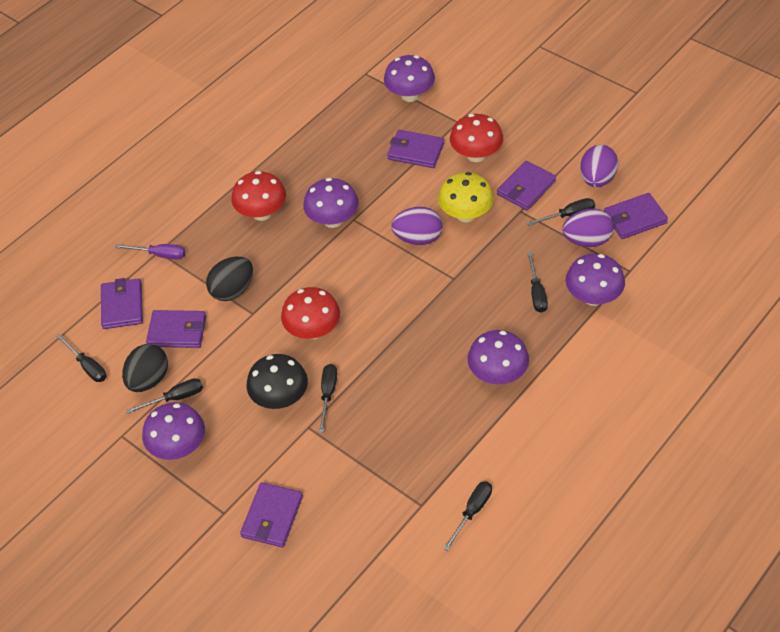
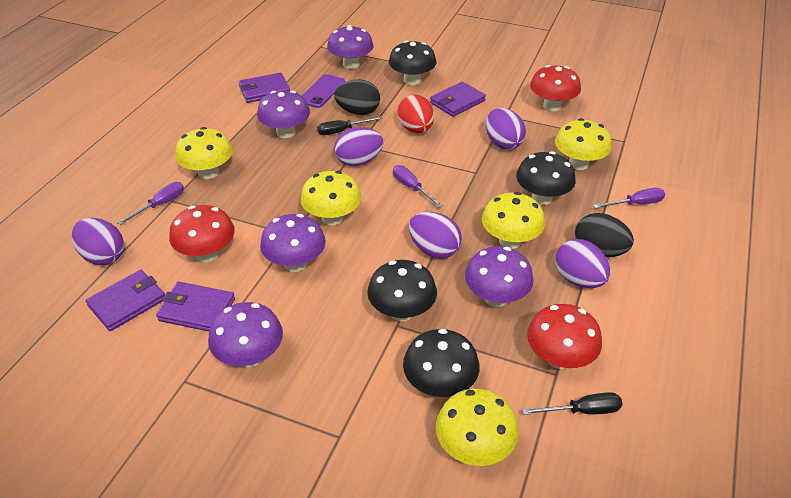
black mushroom: [246,354,308,409] = 1 -> [367,260,437,321] [389,41,436,85] [403,329,480,397] [516,151,576,205] = 4
black screwdriver: [56,334,106,382] [126,378,203,414] [319,364,337,433] [443,481,492,551] [527,198,595,226] [527,252,548,313] = 6 -> [317,116,383,135] [522,392,622,415] = 2
purple egg: [391,207,442,245] [562,208,614,247] [580,145,618,187] = 3 -> [72,218,124,265] [334,127,384,166] [409,212,462,259] [486,108,526,150] [556,239,611,288] = 5
purple phone: none = 0 -> [302,74,345,108] = 1
purple screwdriver: [115,244,185,259] = 1 -> [117,182,184,225] [393,165,443,208] [593,188,665,208] = 3
purple wallet: [101,278,143,329] [146,310,206,348] [240,482,303,547] [387,130,444,168] [497,160,556,210] [604,193,668,239] = 6 -> [86,270,165,331] [156,282,235,331] [239,73,290,103] [430,81,486,117] = 4
red egg: none = 0 -> [397,95,434,133] = 1
yellow mushroom: [438,172,494,222] = 1 -> [175,127,233,179] [300,171,361,225] [436,389,519,466] [482,192,545,249] [555,118,612,170] = 5

